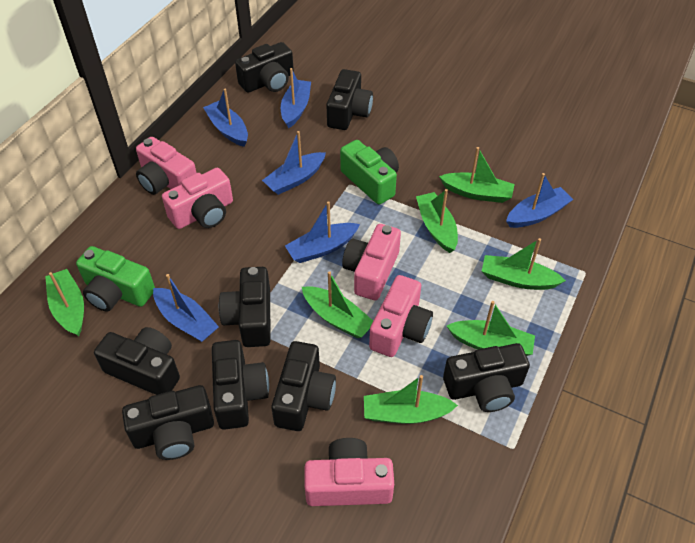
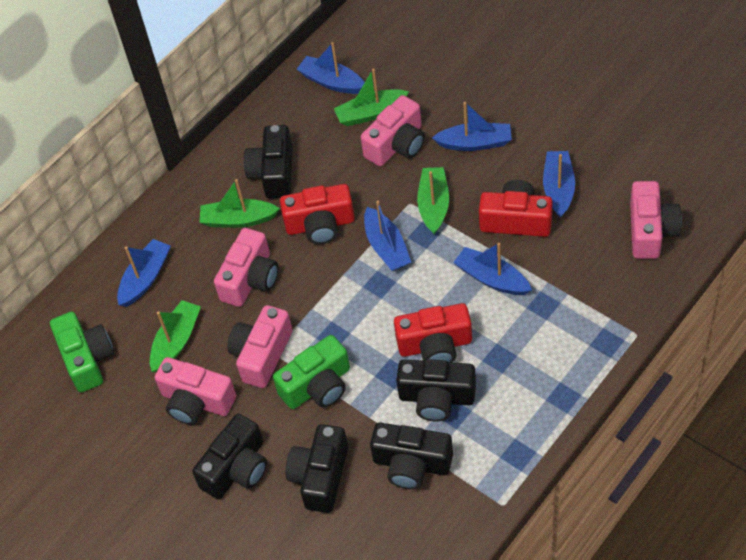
black camera: [94,327,180,395] [122,385,214,460] [212,340,269,430] [219,267,271,347] [235,42,294,93] [271,341,336,431] [327,69,373,130] [443,343,530,412] = 8 -> [192,414,267,499] [244,125,293,199] [286,424,348,513] [370,422,453,489] [396,359,476,421] = 5
green boat: [45,269,84,336] [302,271,373,338] [364,375,458,424] [416,189,458,253] [439,147,515,203] [447,301,535,356] [482,238,566,290] = 7 -> [150,300,201,372] [200,179,280,228] [334,68,409,126] [417,167,449,234] = 4
red camera: none = 0 -> [280,184,355,244] [394,303,472,362] [479,180,553,237] = 3

